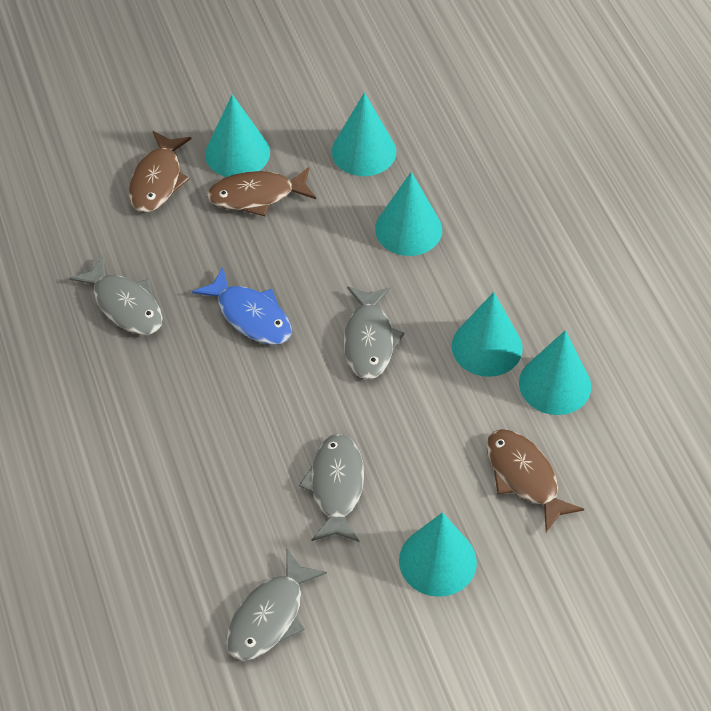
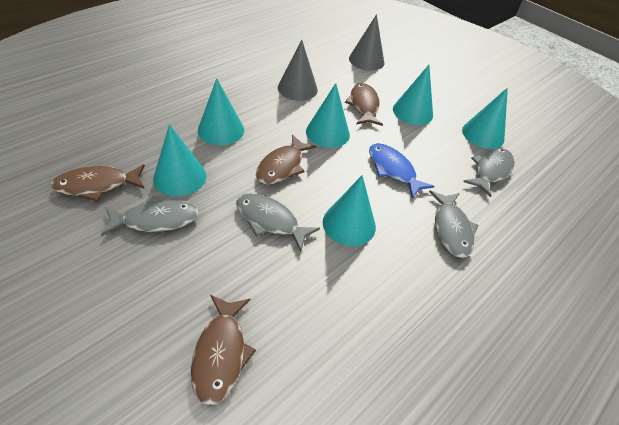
brown fish: [129,131,191,212] [207,167,316,216] [486,429,584,532] = 3 -> [51,164,145,201] [191,295,256,406] [256,134,317,185] [345,83,383,126] = 4
grey cone: none = 0 -> [278,40,318,101] [349,14,384,71] = 2

